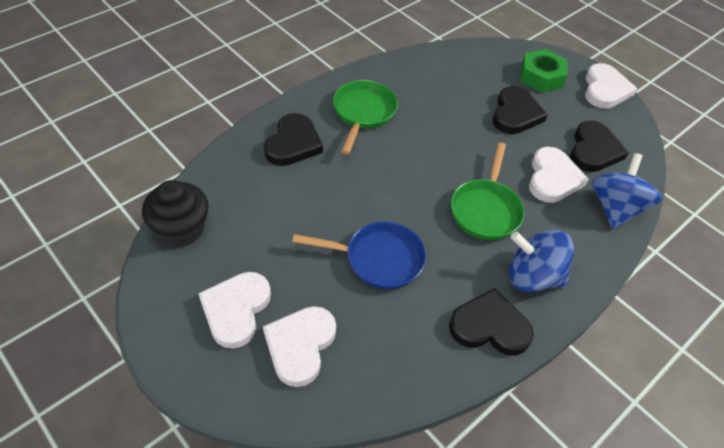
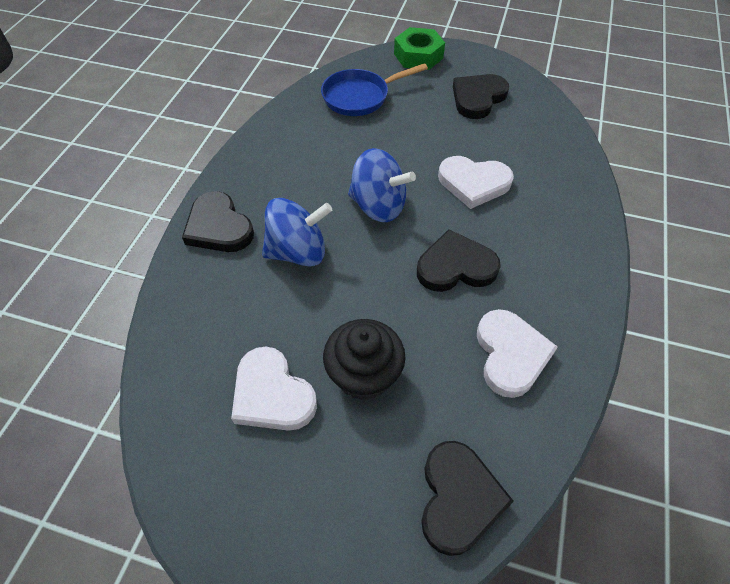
green pan: [333,80,398,155] [451,142,525,240] = 2 -> none = 0
white heart: [198,272,271,349] [263,306,336,387] [529,147,589,203] [585,63,637,109] = 4 -> [231,347,317,431] [438,156,514,209] [477,309,558,398] = 3

